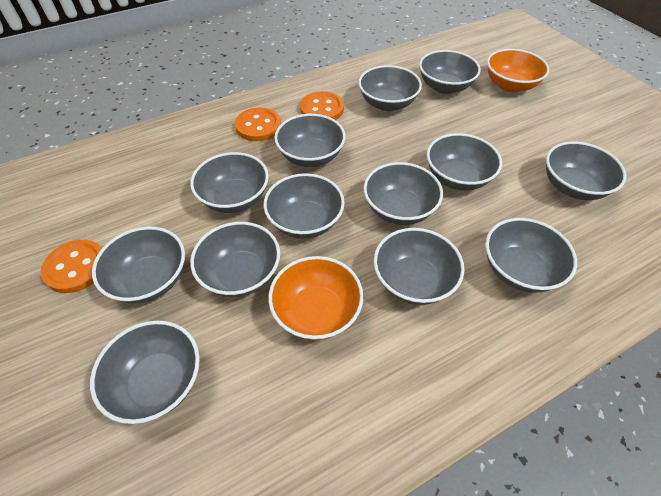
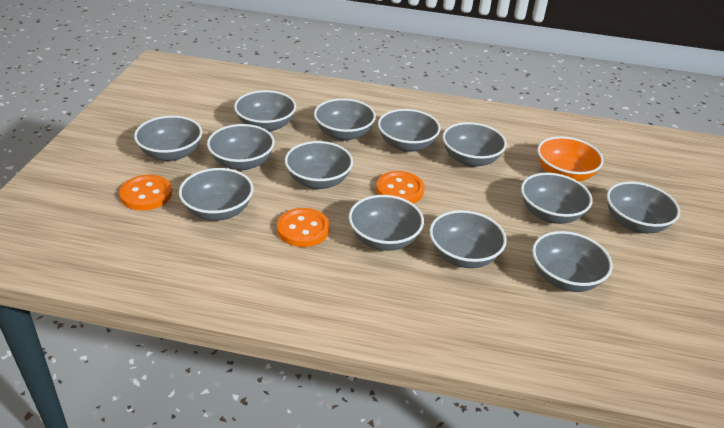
orange bowl: [268,256,364,340] [487,49,549,92] = 2 -> [537,136,604,181] = 1

